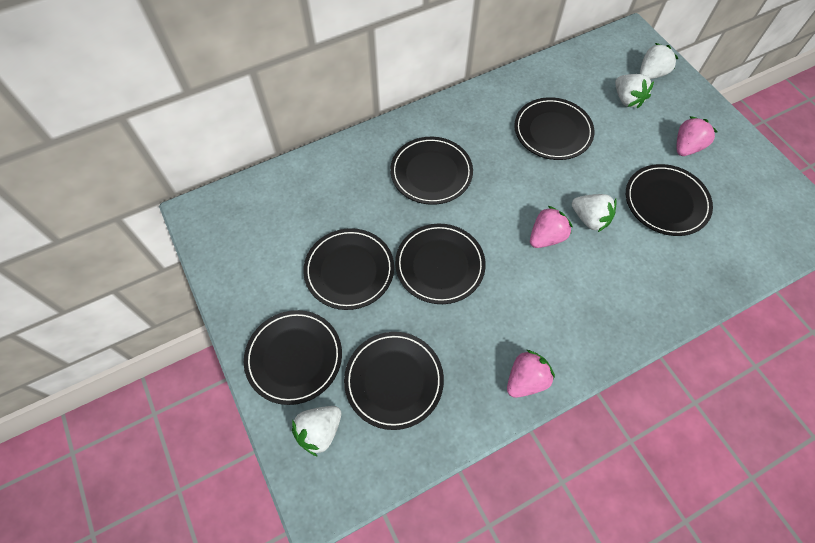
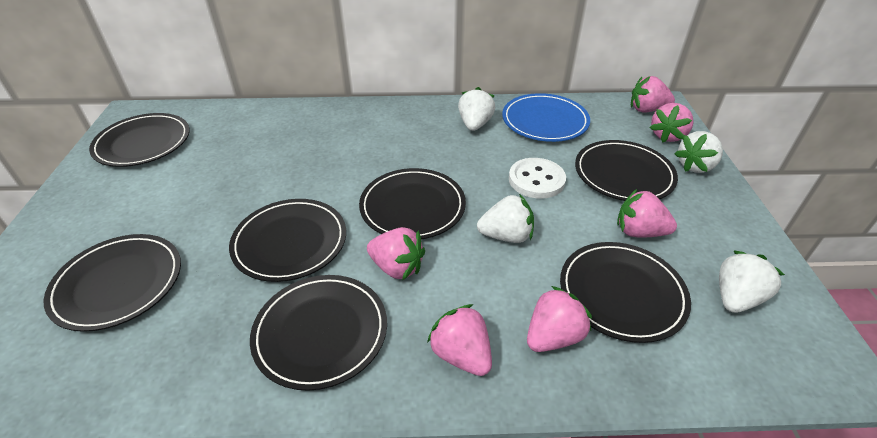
blue plate: none = 0 -> [502,93,590,142] = 1
pink strawberry: [507,350,555,398] [530,206,573,248] [677,116,717,156] = 3 -> [367,227,425,280] [427,304,492,376] [527,286,592,352] [617,189,677,237] [631,76,675,112] [650,103,694,142] = 6
white button: none = 0 -> [509,158,566,199] = 1

